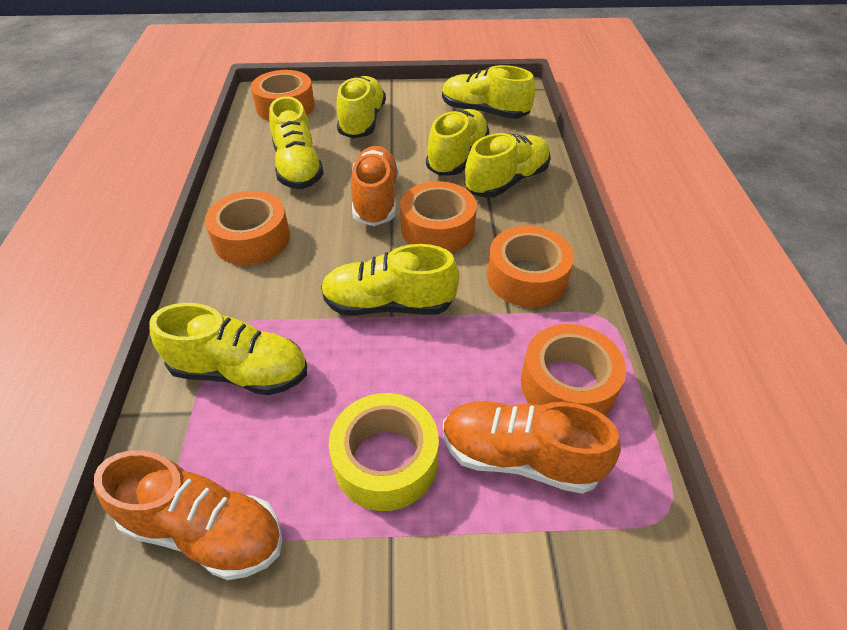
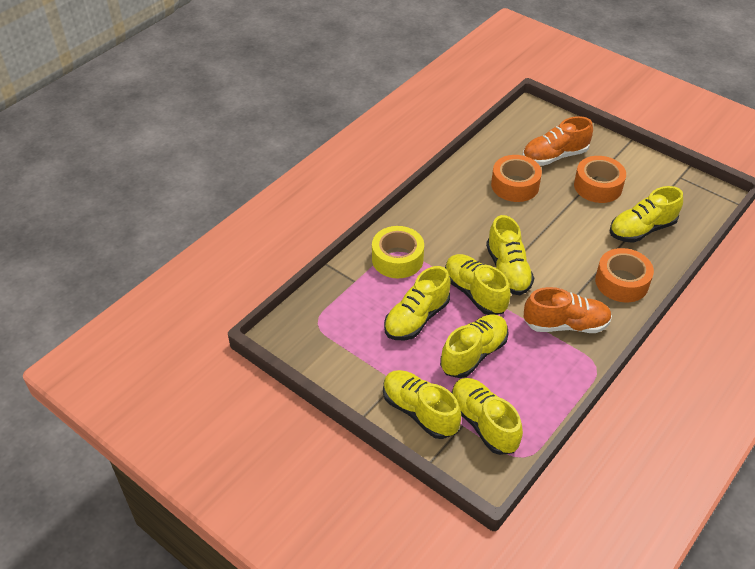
orange shoe: [94,450,283,580] [351,146,399,226] [443,401,621,494] = 3 -> [523,116,593,166] [524,287,612,333] = 2
orange tape: [205,191,290,265] [251,70,315,121] [400,181,477,253] [487,226,574,307] [521,324,626,416] = 5 -> [491,155,542,202] [574,156,626,203] [595,248,654,302] = 3

